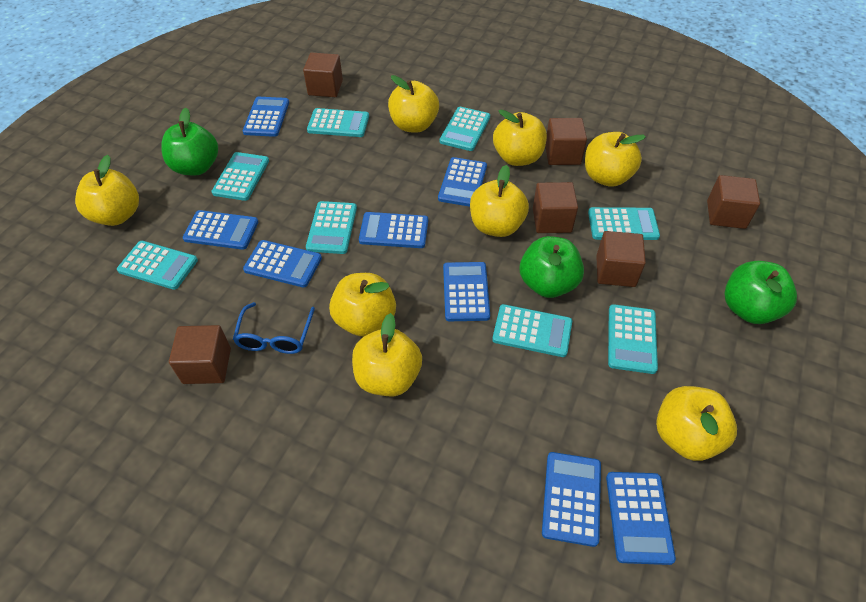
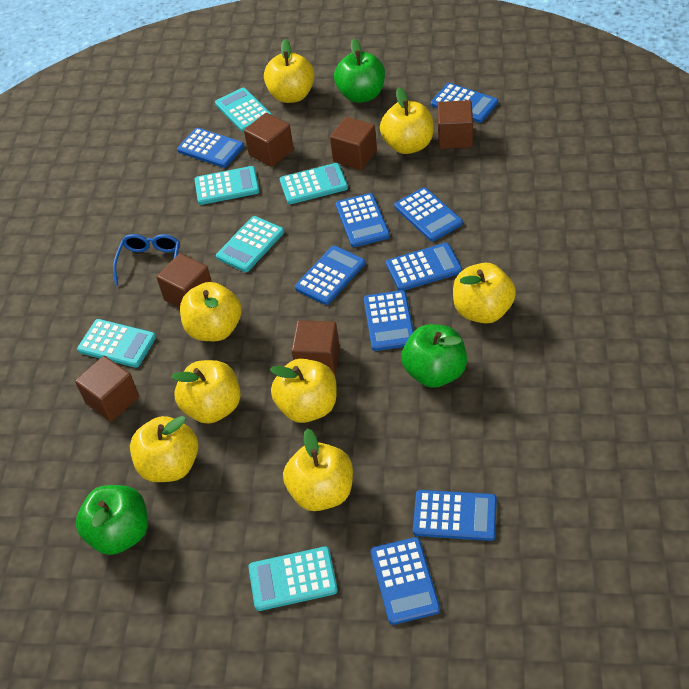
blue calculator: [183,210,258,250] [243,97,289,137] [243,240,322,288] [359,212,428,248] [438,157,487,207] [443,262,490,321] [542,452,601,547] [606,472,676,565] = 8 -> [177,128,244,168] [295,246,365,305] [336,193,390,247] [364,290,414,351] [370,537,440,625] [386,243,462,290] [394,187,463,241] [413,490,497,541] [431,83,498,123] = 9
turquoise calculator: [117,241,198,290] [211,152,269,201] [306,201,357,254] [307,108,369,137] [440,107,490,151] [492,304,572,357] [588,207,660,240] [608,304,658,374] = 8 -> [77,319,156,368] [194,166,260,205] [215,88,272,132] [216,216,284,272] [248,546,338,611] [280,163,348,204] = 6

